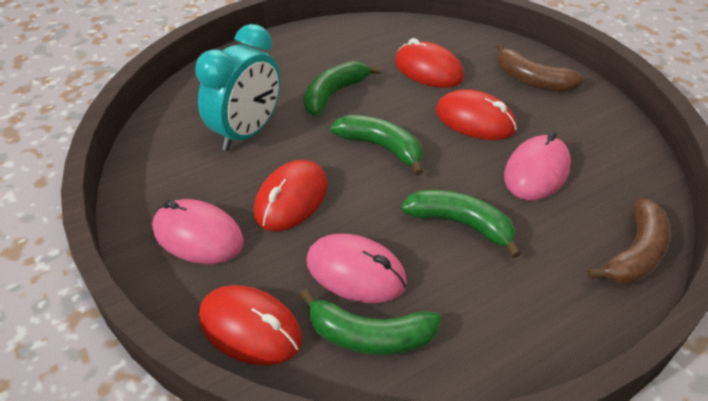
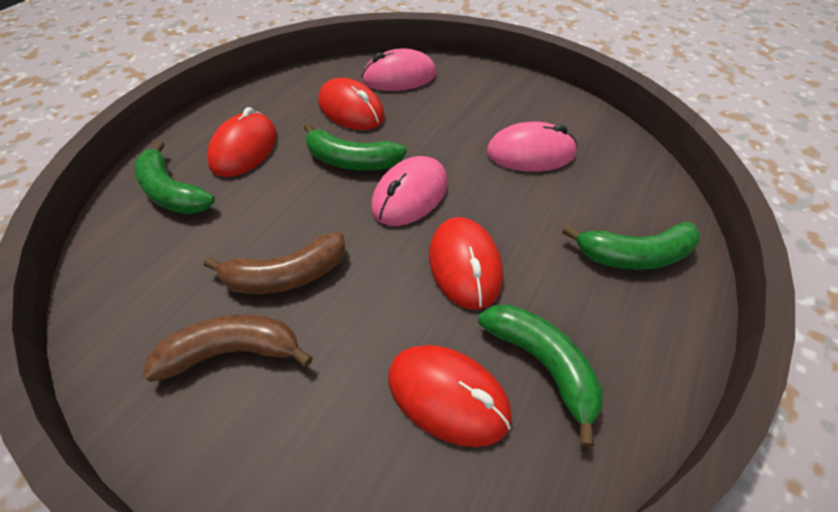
turquoise clock: [195,24,280,151] = 1 -> none = 0

